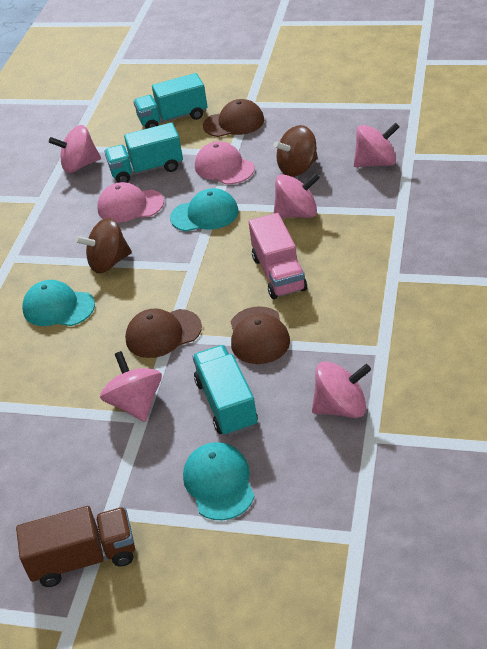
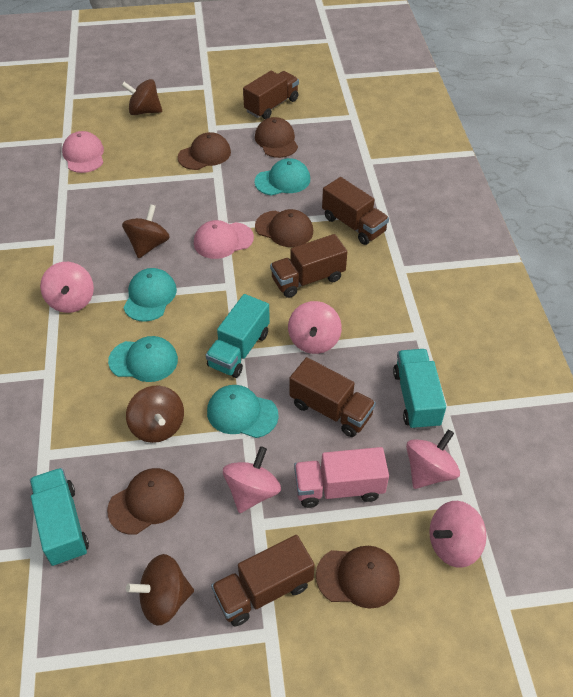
brown cap: [125,308,202,358] [203,99,264,137] [231,306,290,364] = 3 -> [107,468,184,535] [178,132,231,170] [255,117,298,158] [255,209,313,247] [316,546,400,609] = 5
brown spinning top: [75,218,132,273] [273,125,318,177] = 2 -> [121,79,162,115] [122,204,170,258] [126,385,184,443] [126,554,194,626] = 4
brown truck: [16,506,135,587] = 1 -> [211,535,315,626] [243,71,299,119] [270,234,347,298] [289,357,376,437] [322,177,389,245] = 5
turquoise cap: [22,280,95,326] [170,188,239,231] [183,442,255,520] = 3 -> [108,336,178,382] [123,268,177,322] [207,385,279,438] [254,158,310,196] = 4

